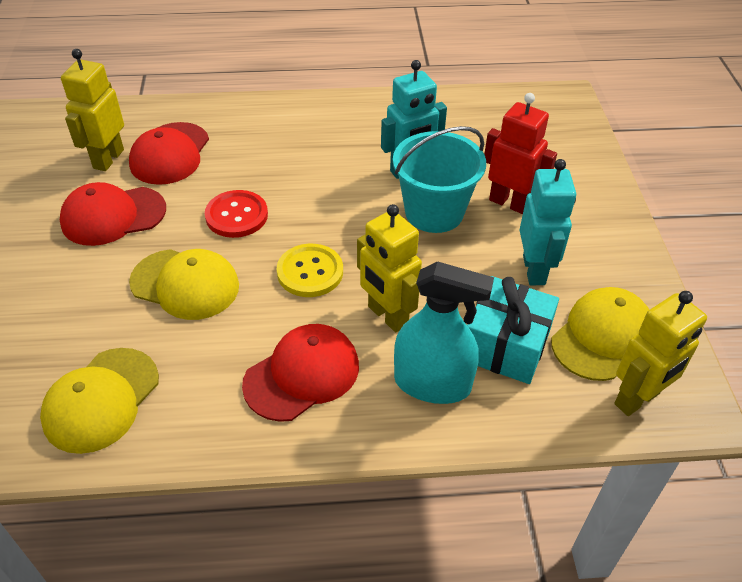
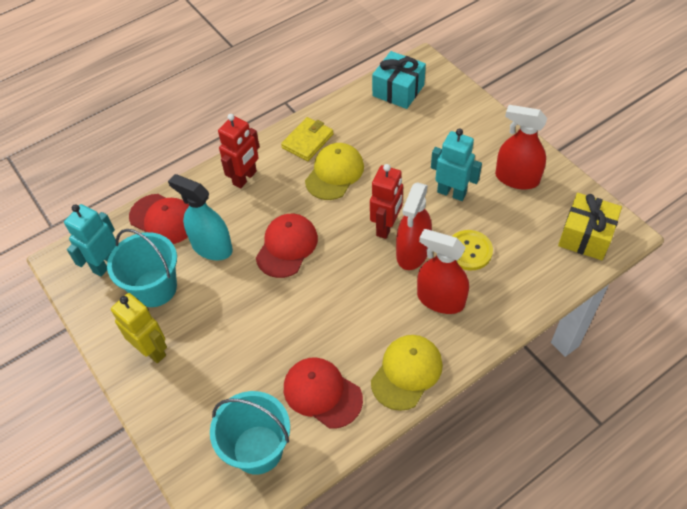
red button: [205,190,268,238] = 1 -> none = 0
red robot: [484,93,557,214] = 1 -> [218,114,260,189] [370,164,403,239] = 2
red spray bottle: none = 0 -> [396,182,432,270] [417,229,469,314] [495,105,547,189] = 3
turquoise bucket: [393,126,486,233] = 1 -> [107,229,177,307] [210,391,290,475] = 2
yellow cap: [40,348,159,454] [129,249,239,320] [551,287,649,381] = 3 -> [305,143,364,200] [371,335,443,411] = 2
yellow gift: none = 0 -> [558,193,622,260] = 1
yellow robot: [61,49,124,171] [357,204,422,332] [614,291,707,416] = 3 -> [111,293,167,363] = 1
yellow wallet: none = 0 -> [281,117,334,161] = 1

